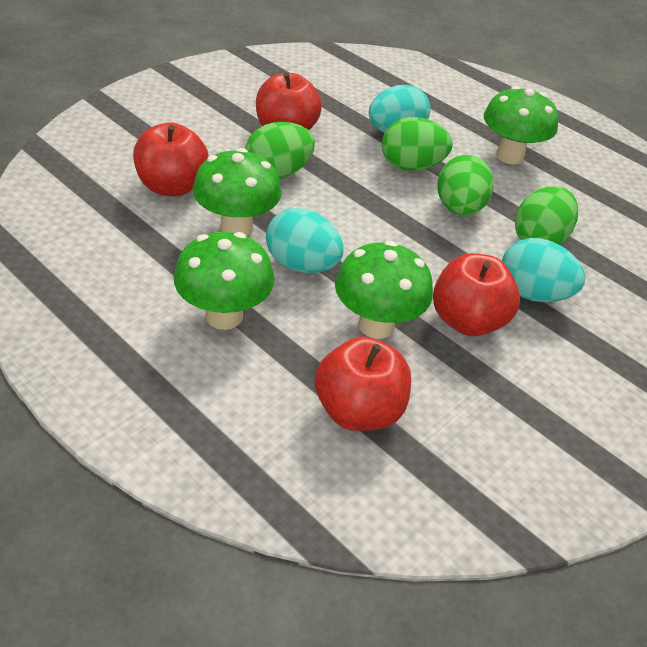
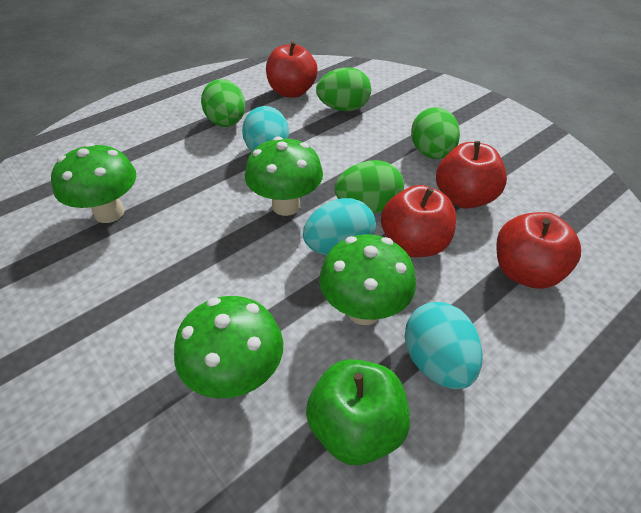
green apple: none = 0 -> [306,359,410,465] = 1

